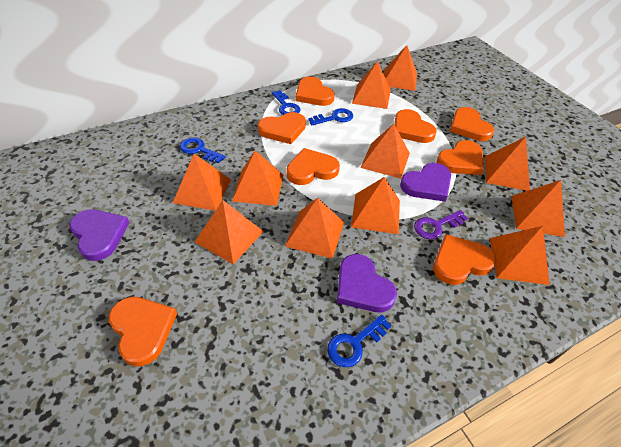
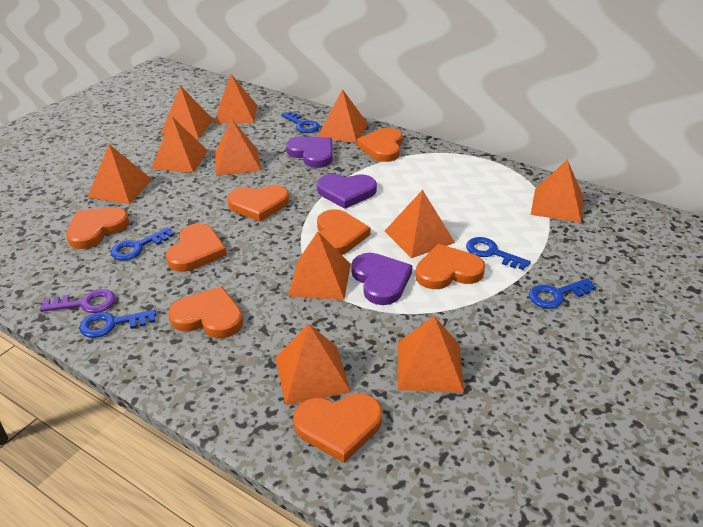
blue key: [180,138,226,163] [272,90,301,115] [308,108,353,125] [327,315,391,367] = 4 -> [79,310,157,338] [111,227,174,260] [281,111,320,133] [466,237,531,270] [529,278,596,309] = 5

